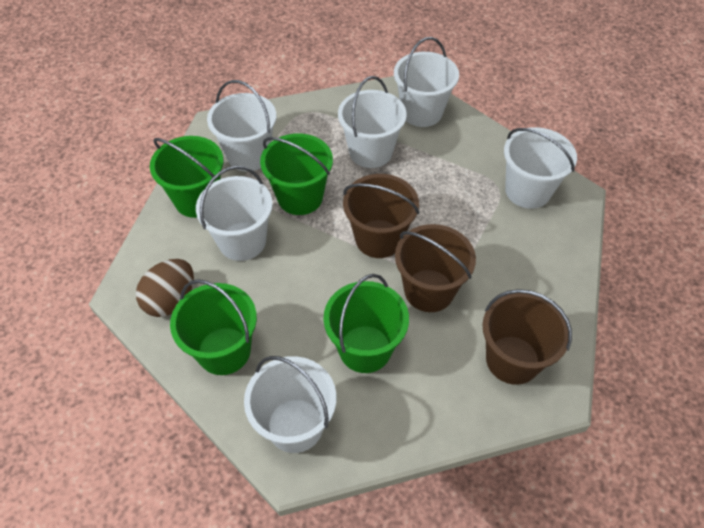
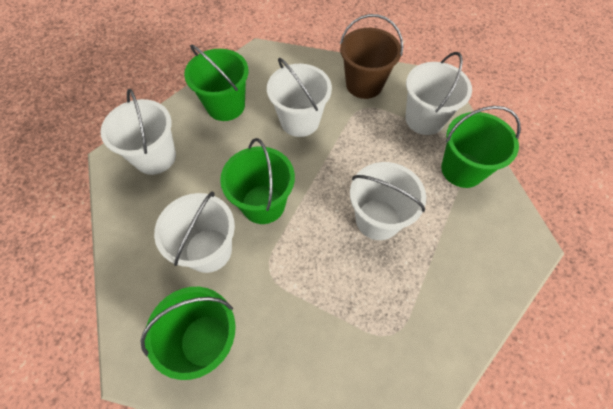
brown bucket: [343,174,419,258] [395,224,476,312] [483,289,572,385] = 3 -> [340,14,403,99] = 1
brown egg: [136,259,194,317] = 1 -> none = 0
white bucket: [196,166,273,261] [207,80,277,172] [244,356,336,453] [338,76,407,168] [394,37,459,127] [504,127,577,209] = 6 -> [101,89,176,175] [154,192,235,273] [267,58,332,137] [350,162,426,240] [406,52,472,135] = 5

